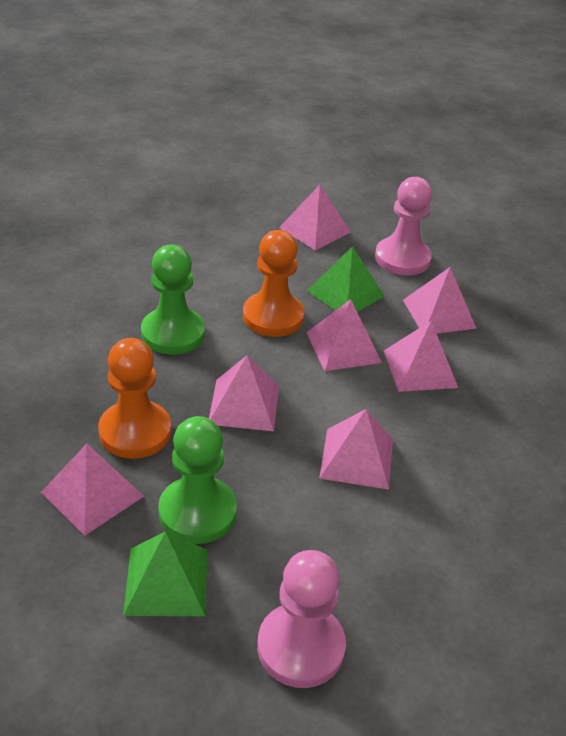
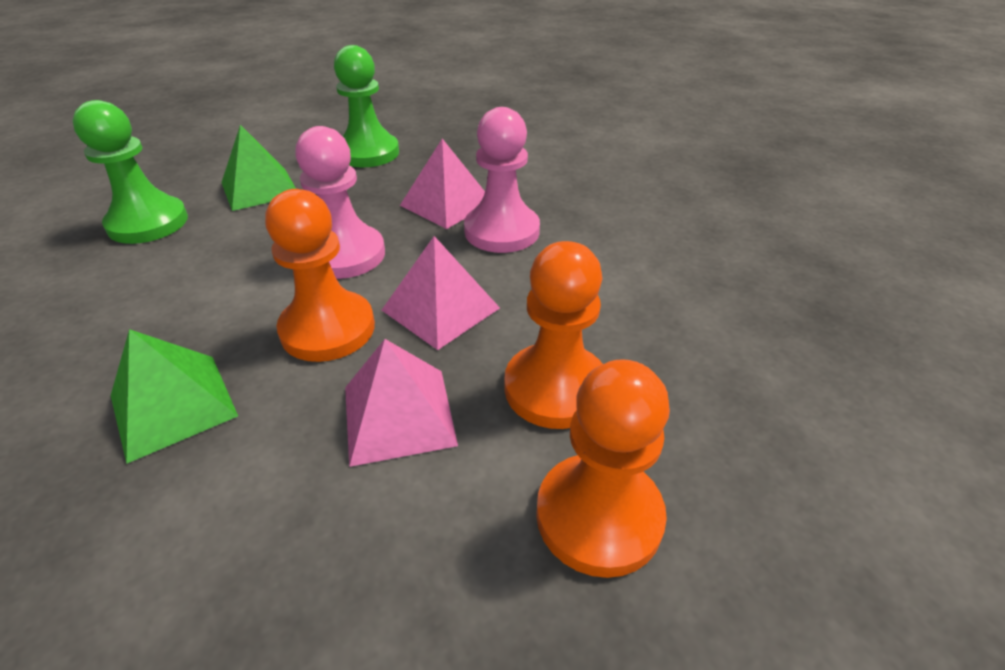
orange pawn: [98,338,171,459] [243,230,304,337] = 2 -> [265,189,375,362] [504,241,602,429] [536,359,670,578] = 3
pink pyramid: [41,444,144,536] [209,355,279,431] [279,185,351,251] [306,299,382,371] [319,409,393,490] [384,321,458,392] [403,267,477,334] = 7 -> [345,339,458,467] [382,236,500,350] [400,139,485,229] = 3

